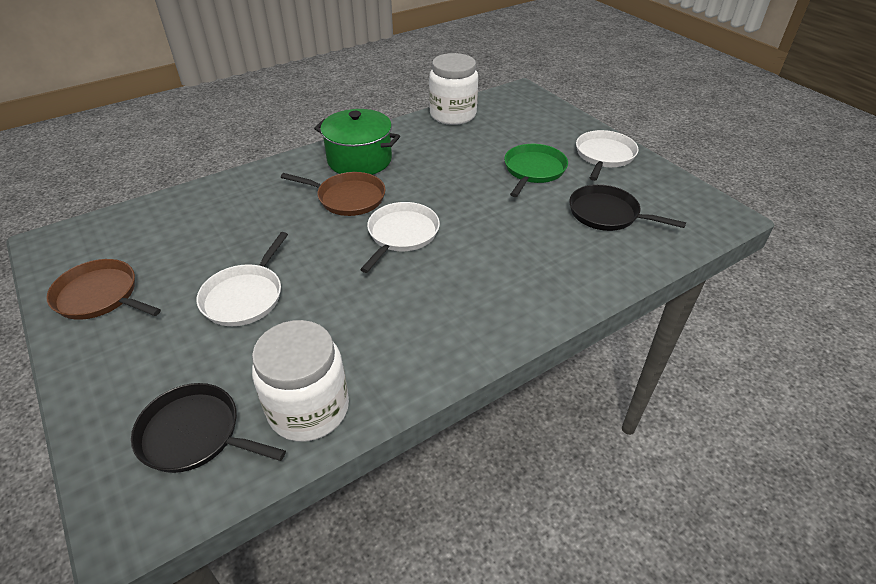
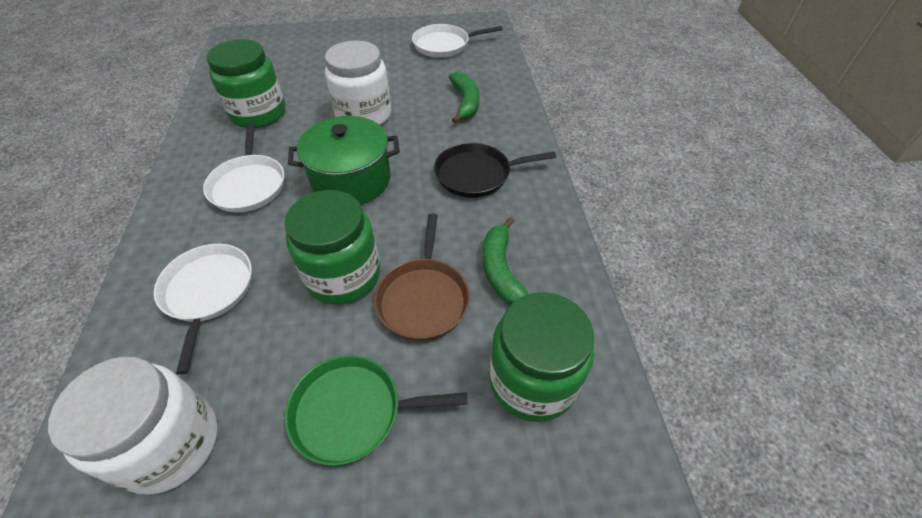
black pan: [131,383,286,473] [569,184,686,231] = 2 -> [434,143,556,198] = 1
brown pan: [46,259,161,320] [281,172,386,216] = 2 -> [374,213,470,341] = 1
green banana: none = 0 -> [449,72,480,123] [483,217,529,305] = 2
green jar: none = 0 -> [206,39,286,128] [284,190,380,305] [489,292,594,422] = 3

